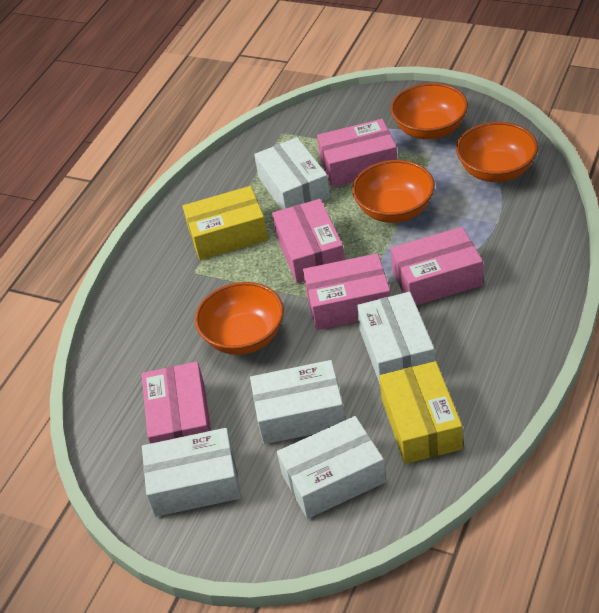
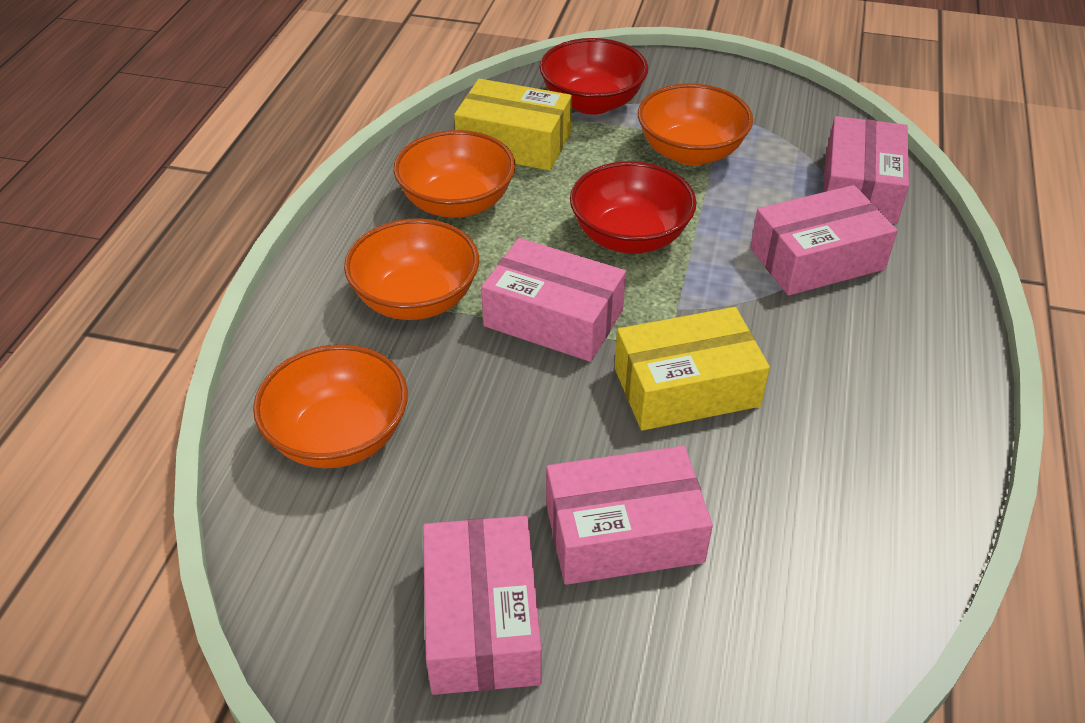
red bowl: none = 0 -> [539,38,648,115] [570,161,696,254] = 2
white box: [142,428,241,517] [250,360,345,444] [254,137,330,210] [277,416,386,519] [357,292,435,384] = 5 -> none = 0

